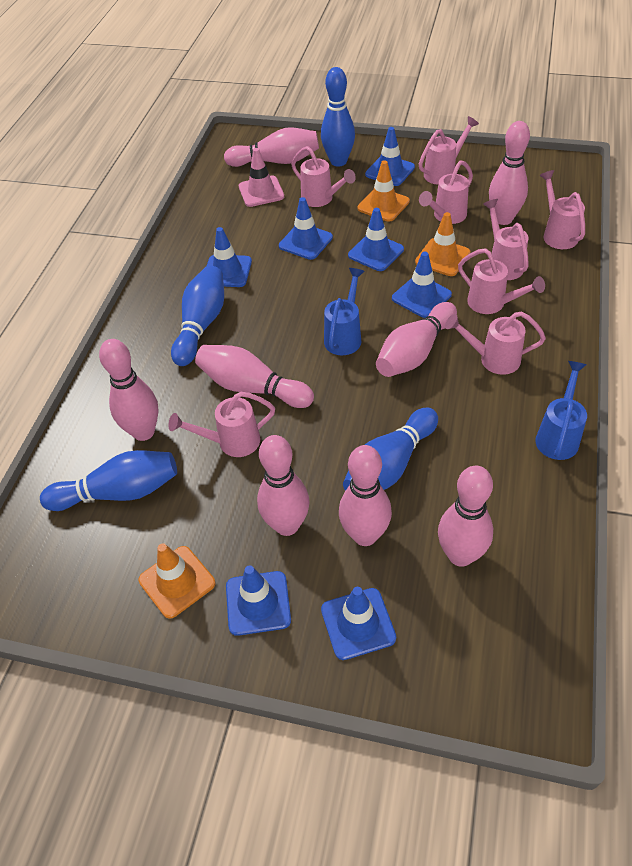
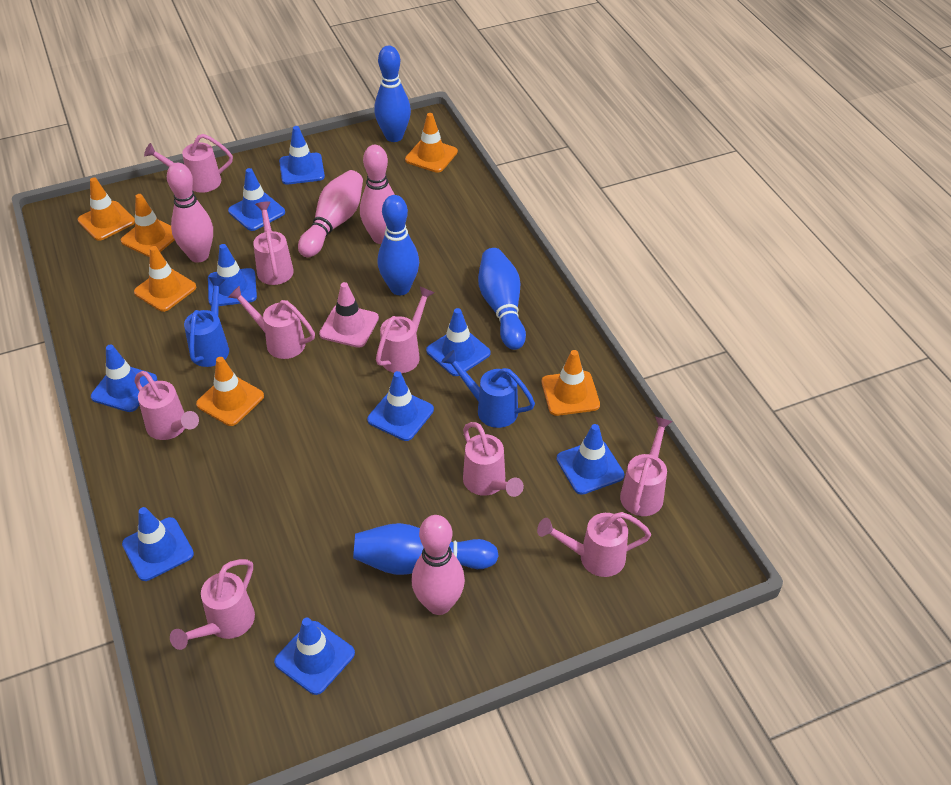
blue traffic cone: [207,227,252,287] [226,565,291,636] [279,197,333,260] [321,587,396,660] [348,208,404,271] [365,127,415,186] [392,252,452,318] = 7 -> [91,345,157,412] [122,507,194,581] [208,244,257,306] [228,168,285,231] [274,618,355,695] [279,126,325,184] [367,371,434,441] [426,308,491,376] [557,424,624,495] = 9
orange traffic cone: [138,543,215,619] [357,160,410,222] [415,212,471,276] = 3 -> [78,177,135,241] [121,194,175,257] [134,246,196,312] [196,357,264,426] [405,113,458,173] [542,350,600,416] = 6
pink bowling pin: [99,339,159,441] [195,345,314,408] [224,127,319,167] [257,435,310,536] [339,445,392,546] [376,302,457,377] [438,466,493,567] [489,121,530,225] = 8 -> [167,163,213,263] [298,170,363,257] [360,145,395,244] [412,515,465,615] = 4
pink watering can: [169,392,275,457] [291,146,356,207] [419,116,479,185] [419,160,473,224] [445,311,546,375] [458,248,545,314] [483,199,529,280] [540,170,585,249] = 8 -> [135,371,199,440] [144,134,233,193] [170,559,255,650] [228,285,315,359] [253,201,294,285] [376,286,435,373] [463,422,524,497] [537,512,651,577] [620,416,673,516] = 9

